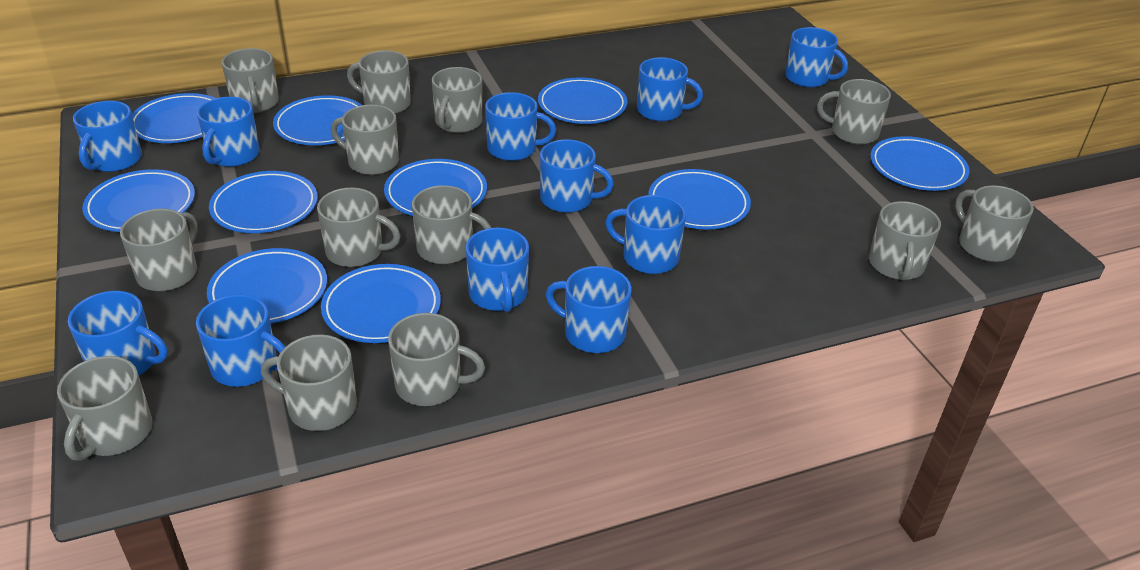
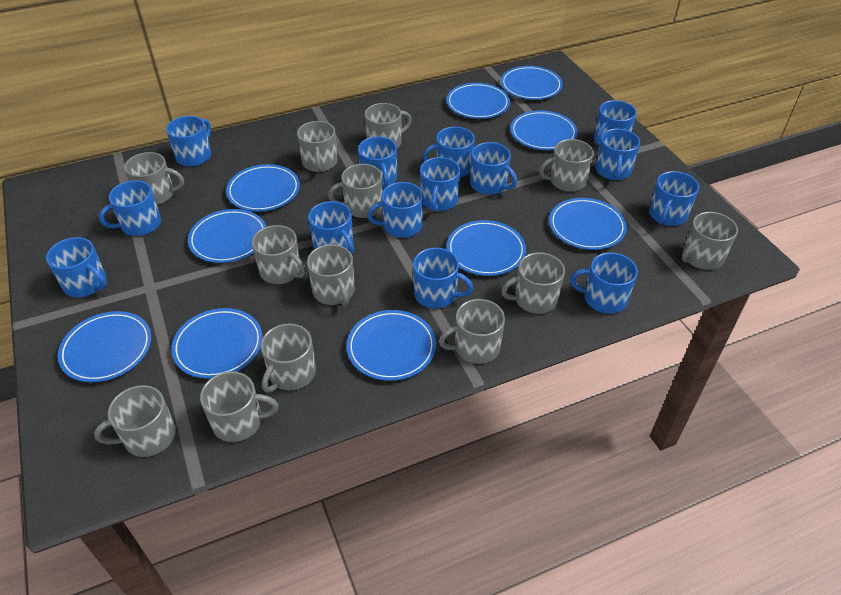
blue mug: [68,291,168,375] [73,101,142,172] [196,294,285,387] [197,97,260,167] [466,228,529,312] [485,92,556,161] [540,139,614,213] [546,266,632,353] [605,195,686,274] [637,57,703,121] [785,27,848,87] = 11 -> [46,237,107,297] [99,180,161,236] [166,116,211,167] [308,201,354,254] [358,137,397,188] [367,182,423,238] [413,248,473,308] [420,157,460,212] [423,127,475,177] [470,142,517,195] [570,252,638,314] [594,100,637,145] [595,129,640,180] [649,171,699,226] = 14

